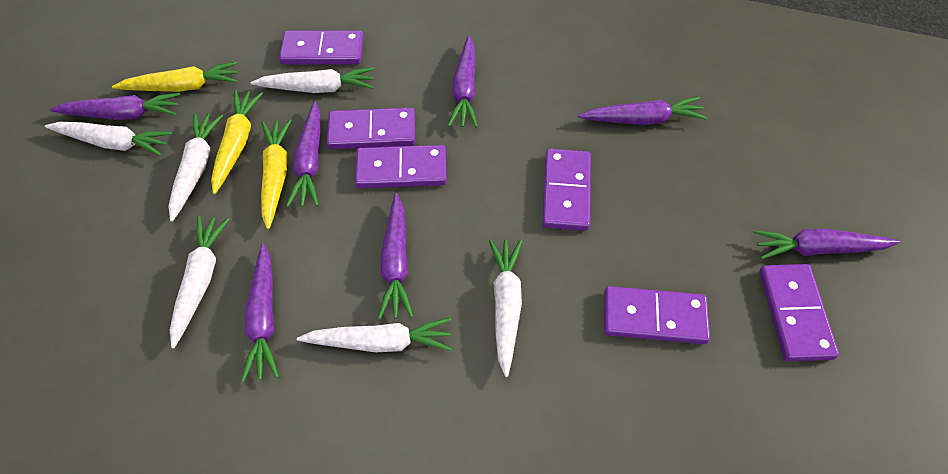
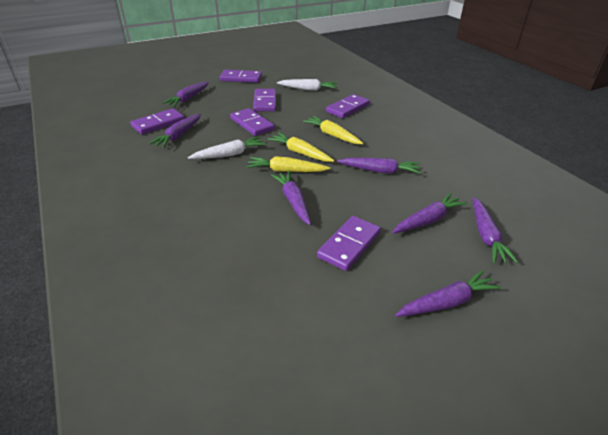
white carrot: [45,122,172,156] [168,113,223,222] [170,216,230,349] [250,67,374,93] [297,318,452,352] [489,239,522,377] = 6 -> [188,136,266,159] [277,79,337,91] = 2

